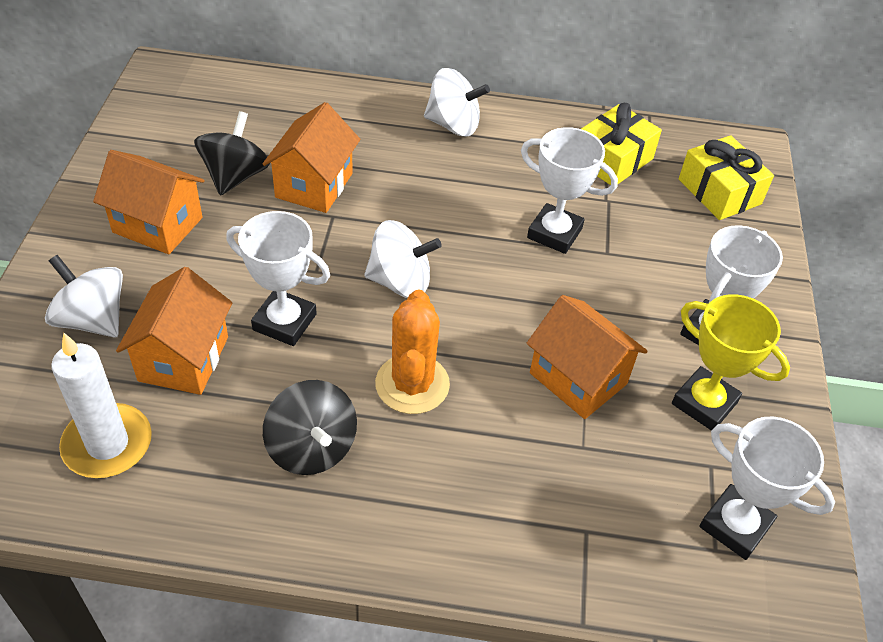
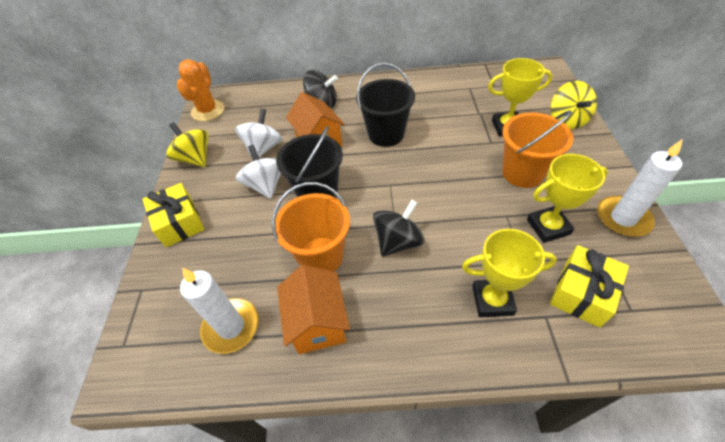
black bucket: none = 0 -> [276,126,343,198] [356,62,415,147] = 2
orange bucket: none = 0 -> [272,182,350,272] [502,111,573,188] = 2
orange house: [93,150,204,254] [116,267,232,395] [263,102,360,213] [527,295,648,419] = 4 -> [277,265,350,354] [286,92,345,146] = 2
white candle: [51,333,152,478] = 1 -> [180,268,259,354] [598,139,683,237] = 2
white spinning top: [45,255,123,337] [364,220,442,298] [424,68,490,137] = 3 -> [235,109,282,157] [236,145,281,199] = 2
white trophy: [226,211,330,346] [521,127,618,254] [680,225,783,345] [699,417,835,560] = 4 -> none = 0
yellow spinning top: none = 0 -> [166,122,209,167] [550,81,597,129] = 2
yellow trophy: [672,294,790,431] = 1 -> [462,229,557,317] [488,58,553,136] [527,154,608,243] = 3

